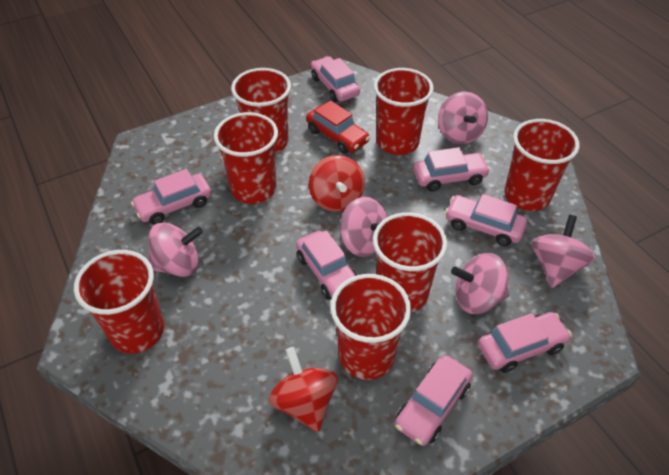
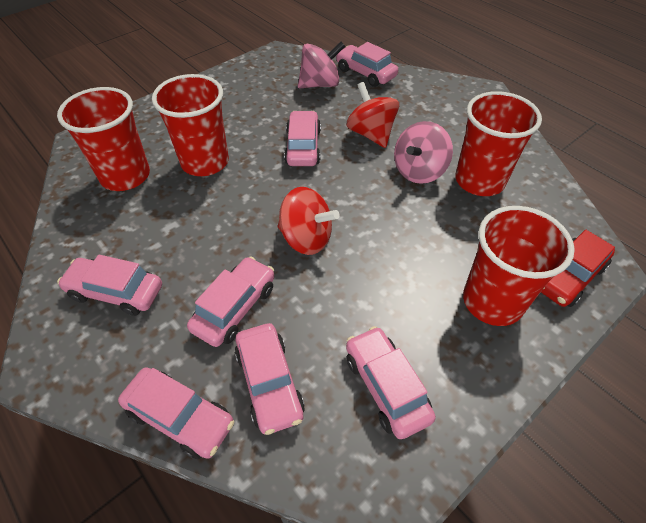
pink spinning top: [148,223,203,277] [340,197,388,257] [438,92,488,144] [451,253,509,314] [532,215,595,288] = 5 -> [298,42,345,88] [394,121,453,184] = 2
red cup: [74,250,164,354] [214,112,278,204] [231,68,291,153] [330,274,411,380] [373,212,447,312] [374,68,434,155] [505,119,580,211] = 7 -> [57,87,150,191] [152,74,229,176] [455,91,542,196] [463,206,575,326] = 4

